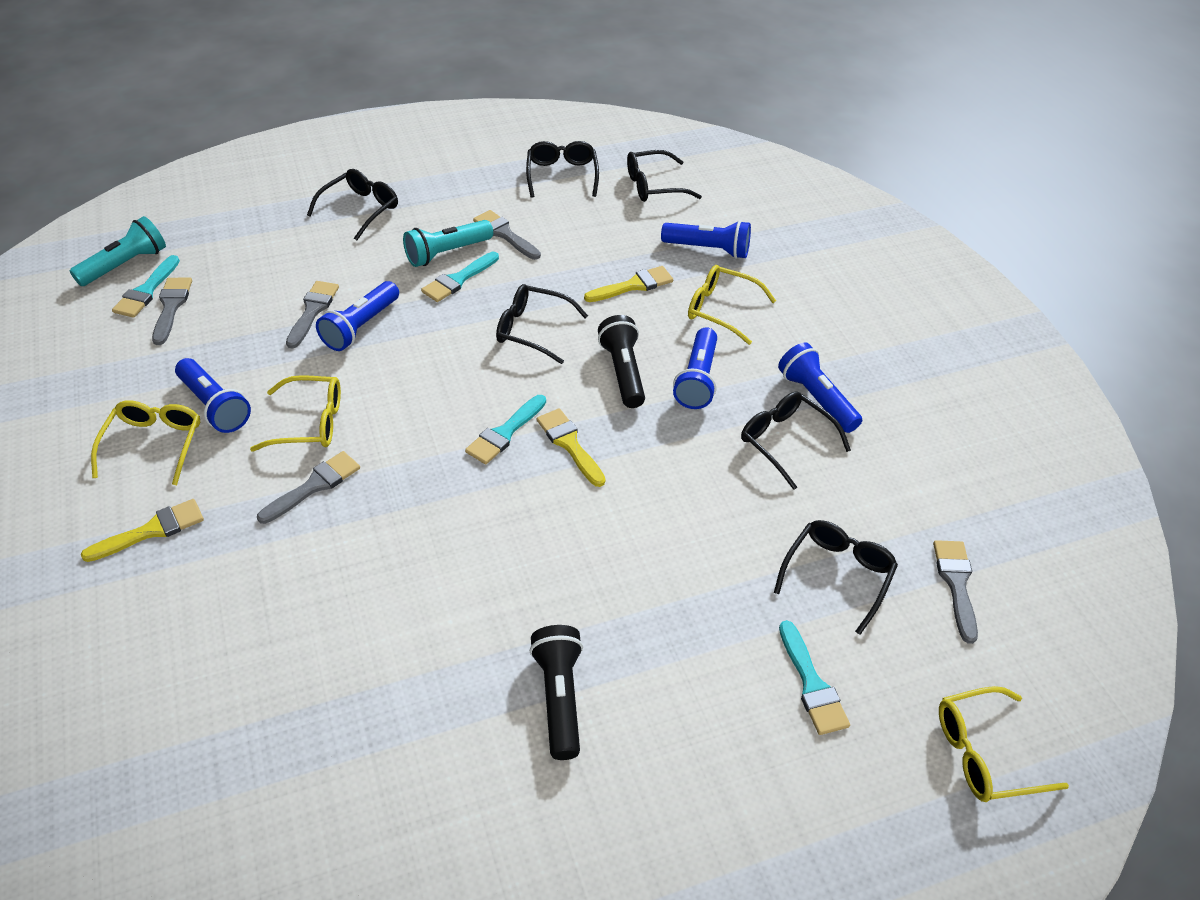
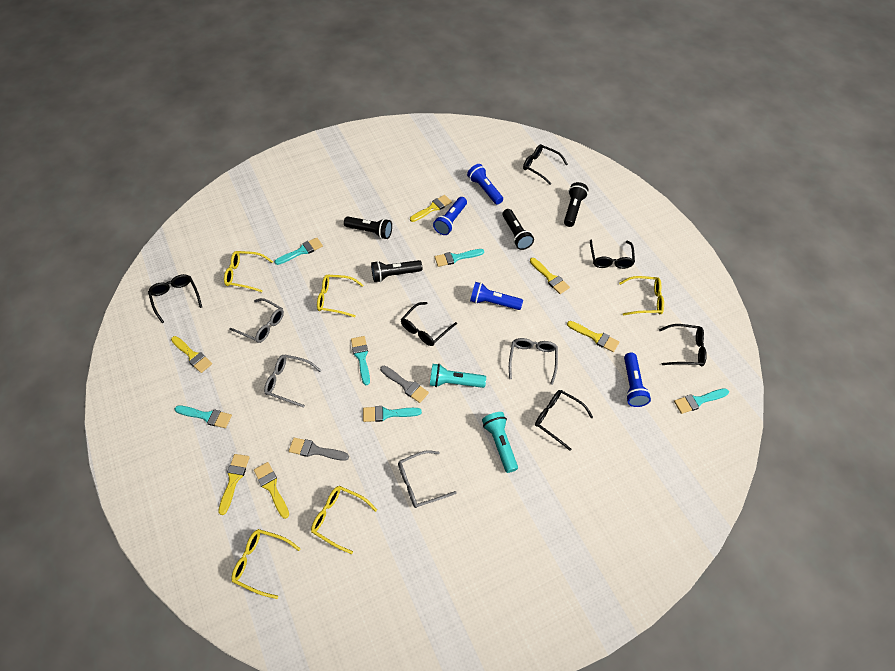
black flashlight: [530,625,583,760] [598,315,645,408] = 2 -> [344,216,392,239] [371,260,422,282] [502,209,534,250] [564,182,589,227] = 4
blue flashlight: [175,358,251,433] [316,281,399,351] [661,220,751,259] [673,327,717,409] [778,342,862,433] = 5 -> [433,197,467,235] [467,164,503,205] [470,282,523,310] [624,353,651,407] = 4
grey brush: [152,278,192,345] [257,451,360,524] [286,281,339,349] [473,210,541,260] [933,540,978,644] = 5 -> [289,438,349,461] [380,366,429,403] = 2
grey glasses: none = 0 -> [229,298,284,343] [264,354,321,408] [398,450,457,508] [509,338,558,385] = 4
turquoise brush: [112,255,180,318] [421,252,499,302] [465,395,546,464] [779,620,850,735] = 4 -> [175,406,232,428] [275,238,323,265] [351,336,370,385] [363,406,422,422] [435,249,484,267] [674,388,729,414] = 6
yellow brush: [81,499,204,562] [537,408,606,487] [584,266,673,302] = 3 -> [171,336,212,373] [218,454,250,515] [254,462,289,519] [410,195,452,222] [530,258,570,294] [567,321,619,352] = 6
yellow glasses: [91,400,200,485] [250,375,341,452] [688,265,776,345] [939,686,1069,802] = 4 -> [224,251,273,292] [231,529,300,599] [311,486,377,554] [317,275,363,317] [619,276,664,316] = 5

